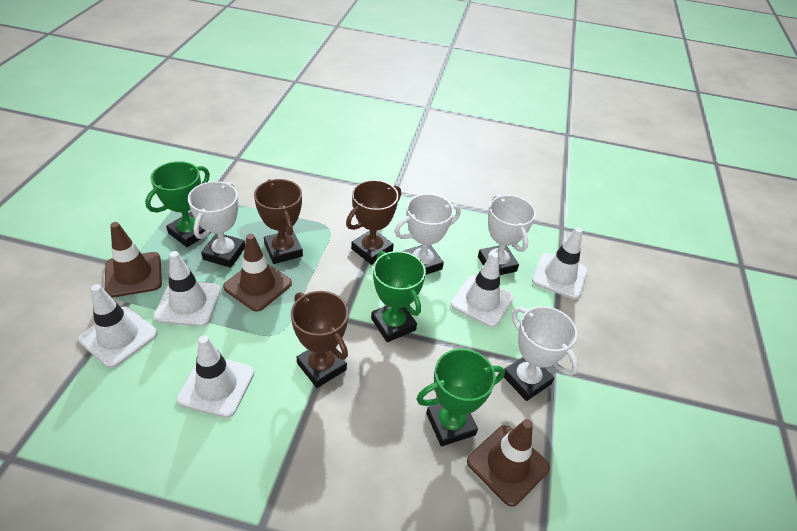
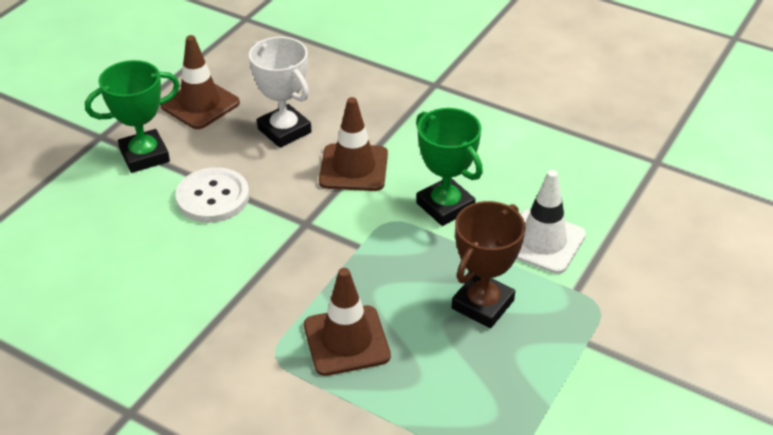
brown trophy: [254,179,303,264] [291,291,349,388] [346,180,401,265] = 3 -> [452,201,526,328] = 1
green trophy: [145,161,210,247] [371,251,426,342] [417,348,505,446] = 3 -> [85,60,180,173] [416,108,483,226] = 2
white button: none = 0 -> [175,167,249,223] = 1
white traffic cone: [78,284,157,368] [154,251,221,327] [177,335,254,418] [451,252,514,327] [532,227,588,299] = 5 -> [516,170,586,274] = 1
white trophy: [188,181,245,268] [394,194,461,275] [478,194,536,275] [504,306,579,401] = 4 -> [249,37,311,148] = 1

